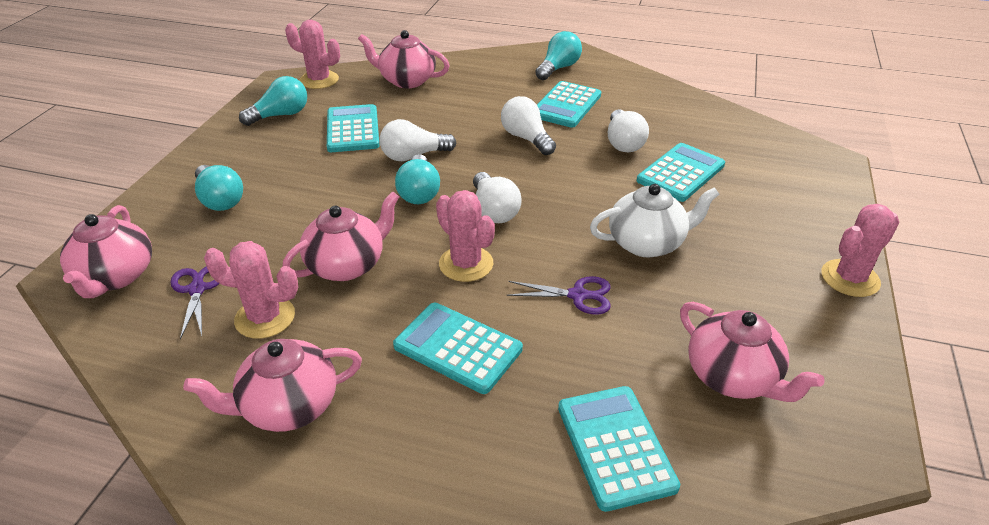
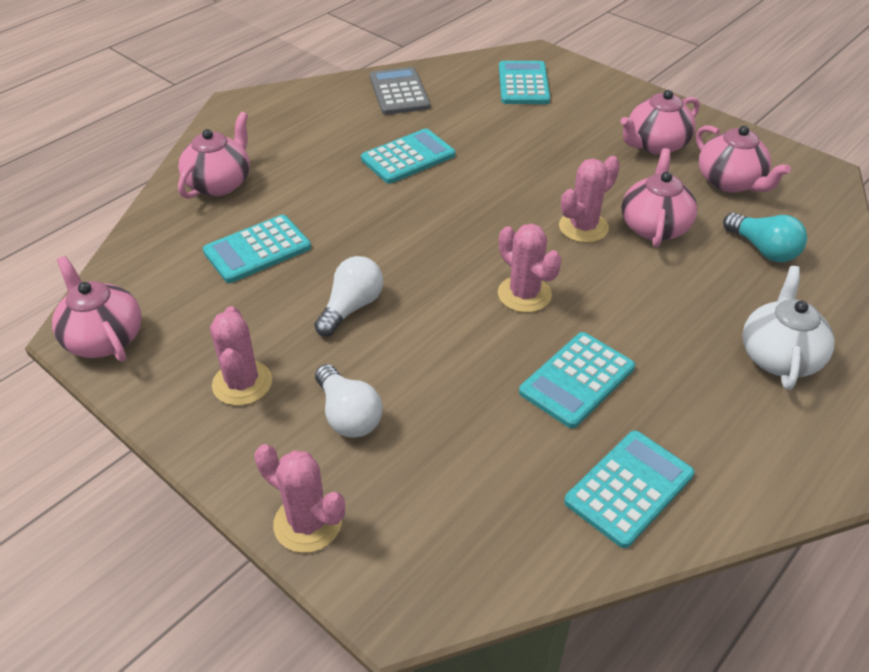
grey calculator: none = 0 -> [370,67,430,115] = 1
purple scissors: [170,266,220,339] [507,276,611,315] = 2 -> none = 0
turquoise light bulb: [195,165,243,211] [239,76,307,126] [395,154,440,204] [535,31,582,80] = 4 -> [723,212,807,262] = 1
white light bulb: [380,119,456,161] [473,172,521,223] [501,96,556,155] [608,109,649,152] = 4 -> [314,256,383,336] [315,364,383,438] = 2

